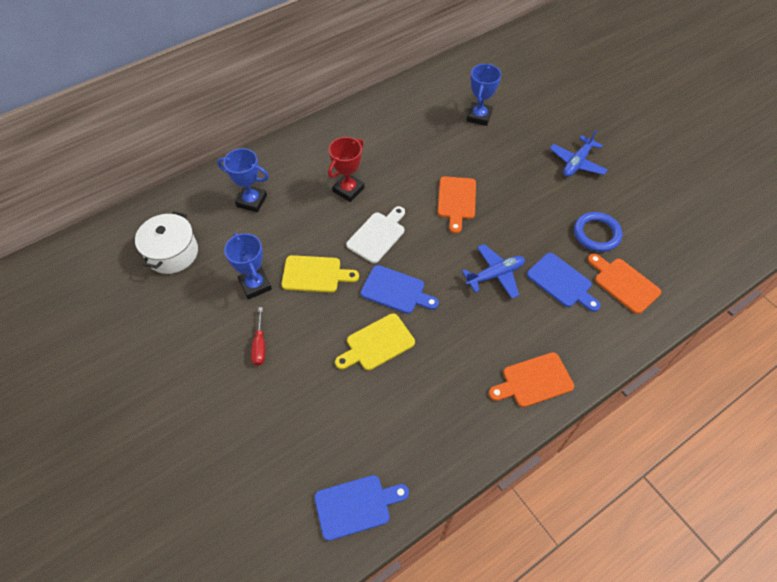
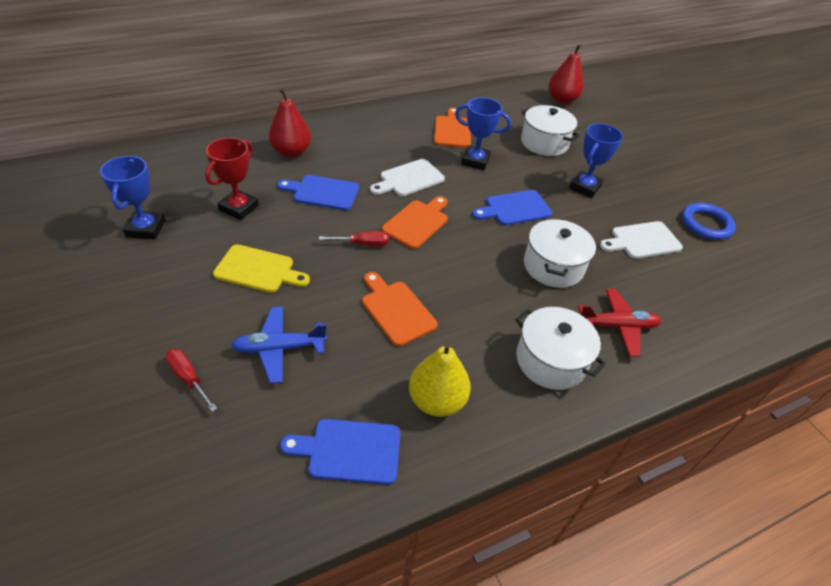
blue plane: [462,244,525,299] [550,130,607,177] = 2 -> [231,307,327,384] = 1
red pear: none = 0 -> [269,88,311,158] [549,44,584,104] = 2
red plane: none = 0 -> [578,289,661,357] = 1
red screwdriver: [251,307,265,366] = 1 -> [165,349,217,412] [319,231,389,246] = 2
white cutting board: [346,206,405,263] = 1 -> [370,159,445,196] [600,221,683,259] = 2
white pot: [135,211,198,274] = 1 -> [515,307,606,390] [521,105,580,156] [524,219,596,288] = 3
yellow cutting board: [281,255,359,292] [335,313,415,370] = 2 -> [213,244,310,293] = 1
yellow pear: none = 0 -> [409,341,471,417] = 1

